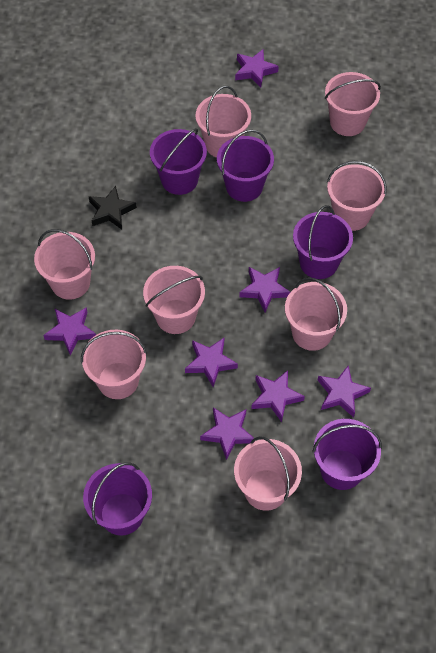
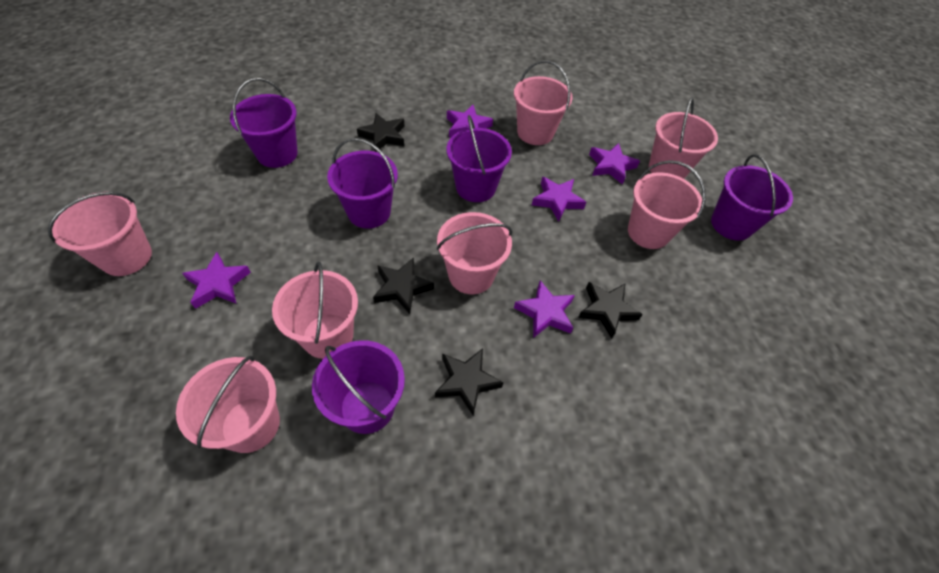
black star: [88,186,137,230] = 1 -> [357,113,405,152] [373,257,434,314] [435,348,503,415] [578,282,643,339] = 4
pink bucket: [34,229,95,300] [81,329,147,399] [143,266,205,334] [195,86,251,158] [234,436,302,511] [285,277,347,351] [325,72,381,136] [327,161,387,231] = 8 -> [48,192,152,276] [176,356,280,453] [272,262,358,359] [437,212,512,294] [514,60,573,145] [628,160,706,249] [649,97,718,179] = 7
purple star: [43,307,96,355] [185,338,238,387] [200,408,254,460] [235,49,279,88] [239,267,290,312] [251,370,305,422] [318,366,371,418] = 7 -> [182,252,251,309] [447,105,493,138] [514,280,575,338] [532,177,586,221] [589,143,640,185] = 5

